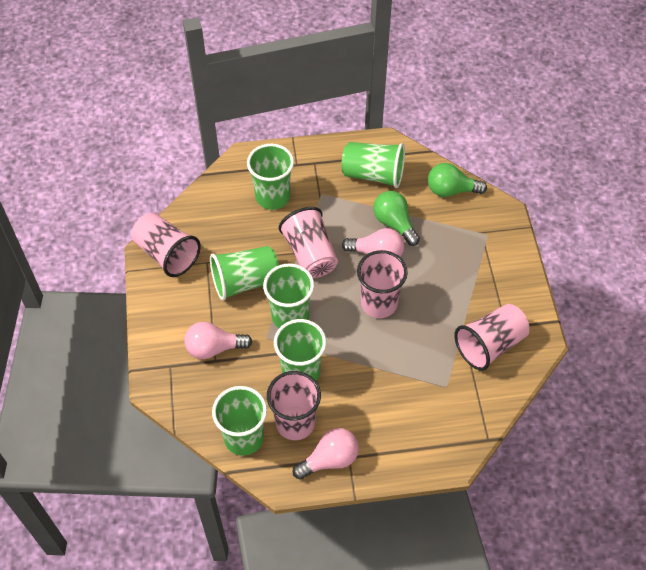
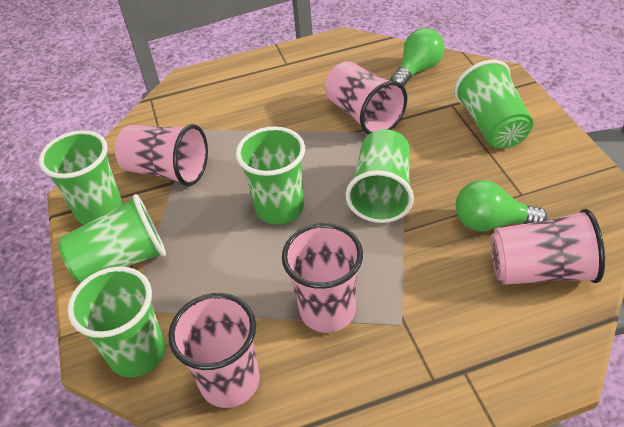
pink light bulb: [184,322,252,359] [293,428,359,480] [342,228,405,257] = 3 -> none = 0

